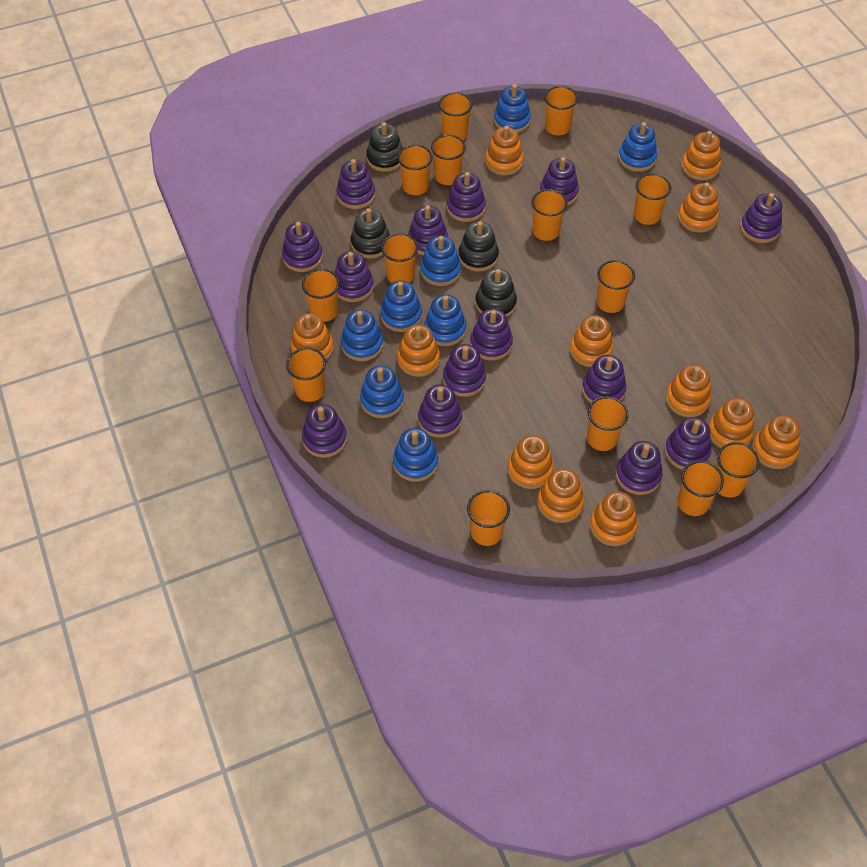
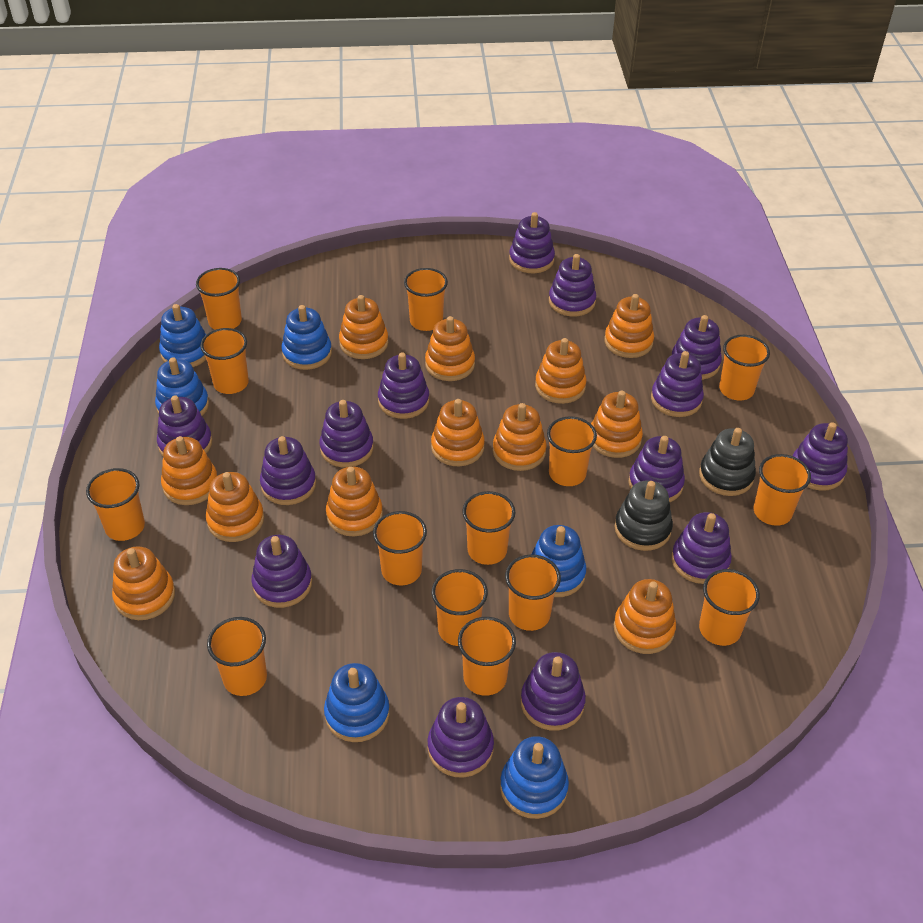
black stacking toy: [351,208,390,259] [366,122,403,172] [458,221,499,272] [475,268,517,317] = 4 -> [614,480,673,551] [699,428,756,496] = 2
blue stacking toy: [341,309,383,361] [360,365,404,418] [380,281,422,332] [393,428,438,482] [421,236,461,286] [424,295,466,346] [494,84,531,133] [618,122,657,172] = 8 -> [155,357,209,416] [159,304,206,367] [282,305,332,370] [324,663,389,742] [500,736,569,819] [532,525,586,597] = 6

